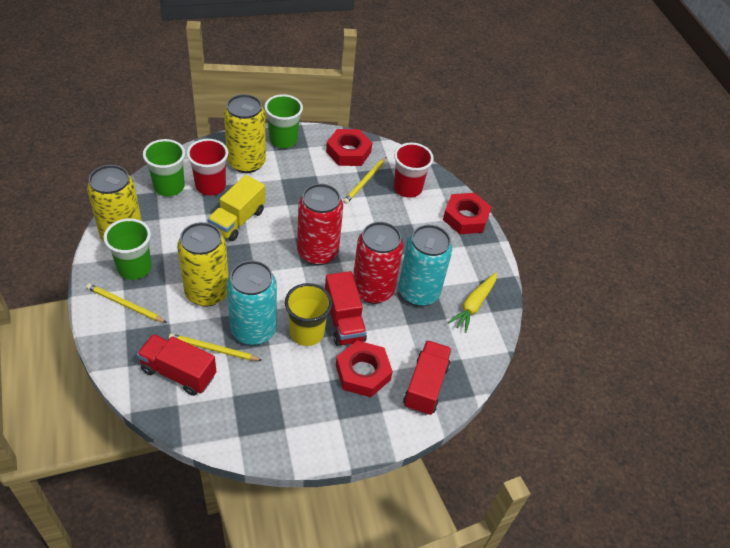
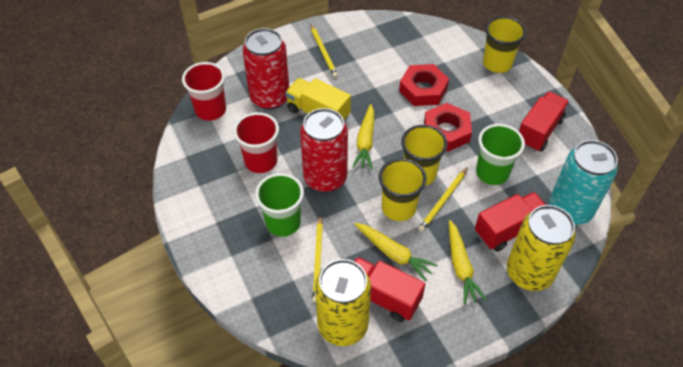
green cup: [103,218,152,280] [143,139,185,196] [264,94,303,148] = 3 -> [255,173,304,237] [476,124,525,185] = 2
red nut: [326,129,372,166] [336,340,393,397] [443,193,491,234] = 3 -> [399,64,449,106] [424,103,472,152] = 2
turquoise can: [227,260,277,345] [398,225,453,306] = 2 -> [549,140,618,224] = 1
yellow can: [87,165,142,243] [177,222,229,307] [224,94,266,173] = 3 -> [315,259,371,346] [507,205,576,291] = 2
yellow carrot: [448,272,497,333] = 1 -> [352,104,374,170] [355,223,438,281] [449,220,486,304] = 3
yellow cup: [285,283,332,346] = 1 -> [379,158,427,221] [401,125,448,186] [483,16,526,73] = 3

